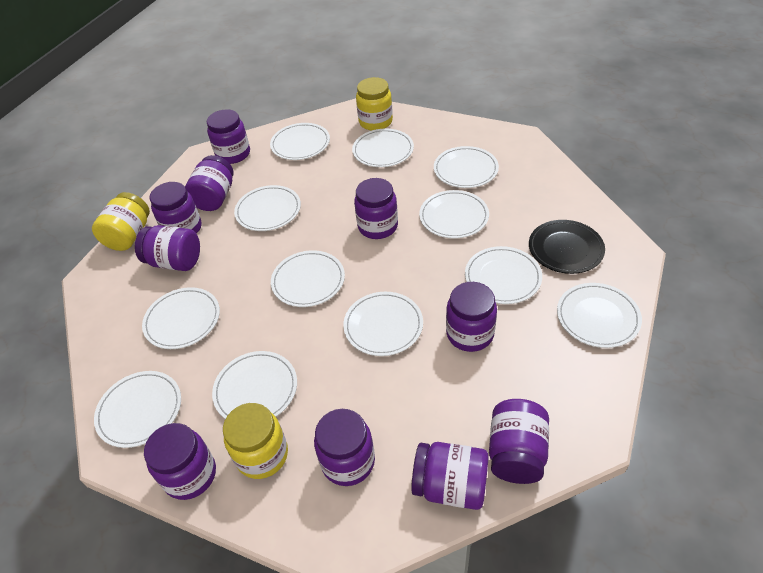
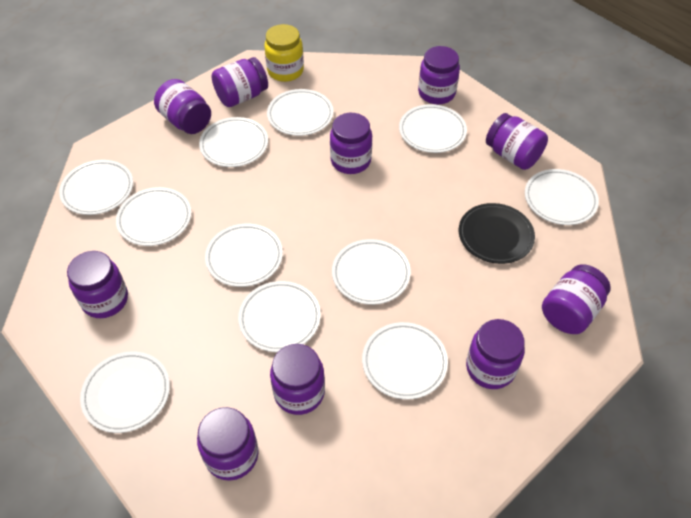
white plate: [94,371,181,448] [142,287,220,349] [212,351,297,419] [234,185,301,231] [270,123,330,160] [271,250,345,307] [343,292,423,356] [352,129,414,167] [419,190,489,239] [434,146,499,188] [465,246,542,304] [557,283,642,348] = 12 -> [59,160,133,215] [80,352,170,433] [116,187,191,246] [199,117,268,167] [205,224,283,287] [238,281,321,352] [267,89,333,136] [332,239,411,305] [362,322,448,399] [399,104,467,153] [525,169,599,225] = 11
yellow jar: [92,192,150,251] [223,403,288,479] [356,77,393,131] = 3 -> [264,24,304,82] = 1

